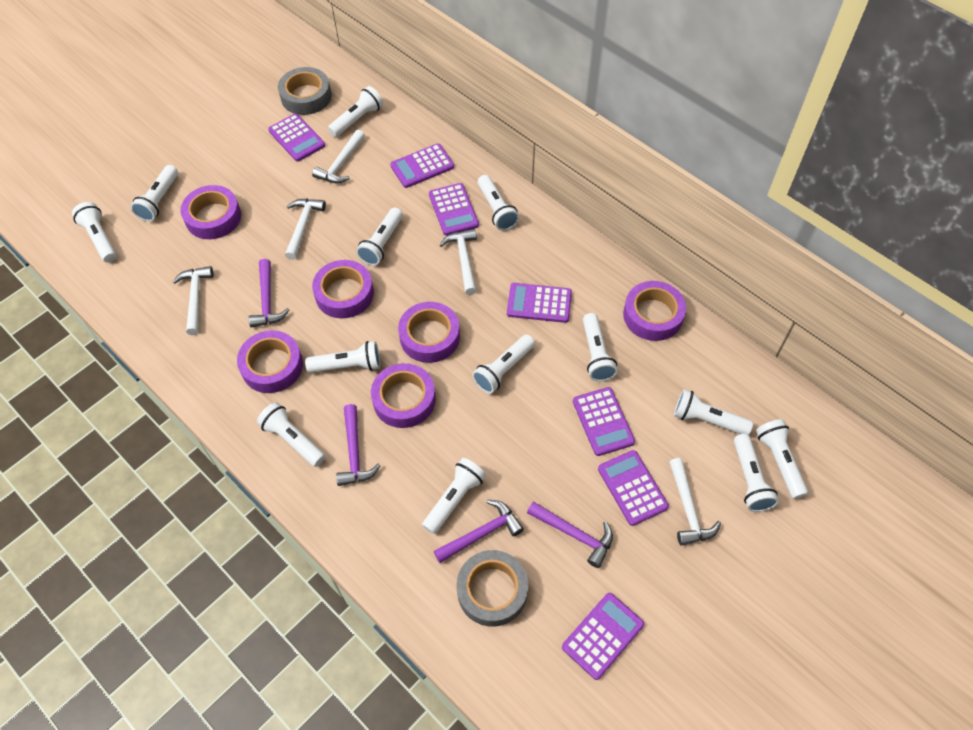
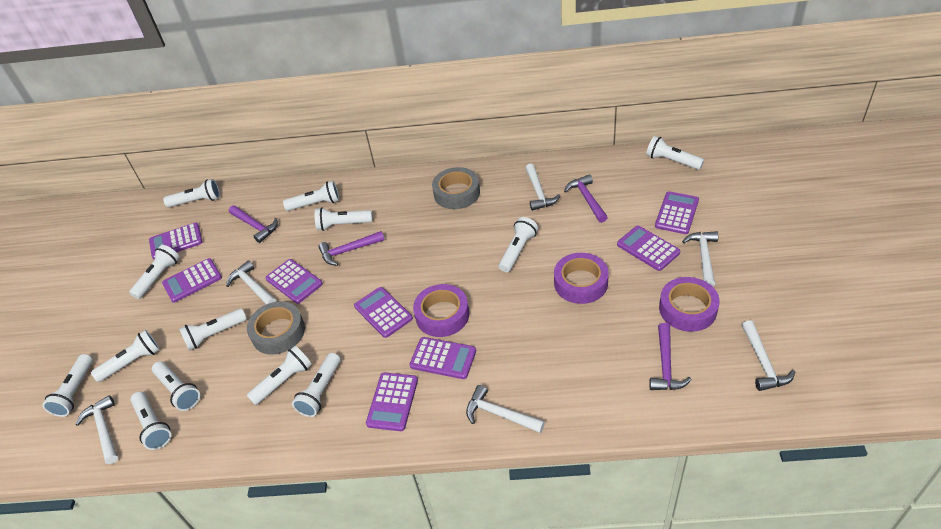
purple calculator: [268,114,325,162] [390,143,454,188] [429,183,479,236] [507,283,572,323] [562,593,644,680] [573,387,635,456] [598,450,669,526] = 7 -> [149,222,203,260] [162,258,222,303] [265,259,323,304] [354,287,413,338] [366,372,418,431] [409,337,476,379] [617,226,680,271] [655,191,699,234] = 8
purple tape: [181,185,241,239] [237,330,303,393] [312,260,374,318] [371,363,436,428] [398,302,460,363] [623,281,686,341] = 6 -> [413,284,469,337] [554,253,609,304] [659,277,720,332] = 3
white hammer: [173,266,214,335] [285,199,326,260] [312,130,365,183] [440,229,477,295] [669,458,721,546] = 5 -> [75,395,118,464] [226,260,276,304] [466,385,545,433] [526,164,561,211] [682,231,718,287] [742,320,795,391] = 6

